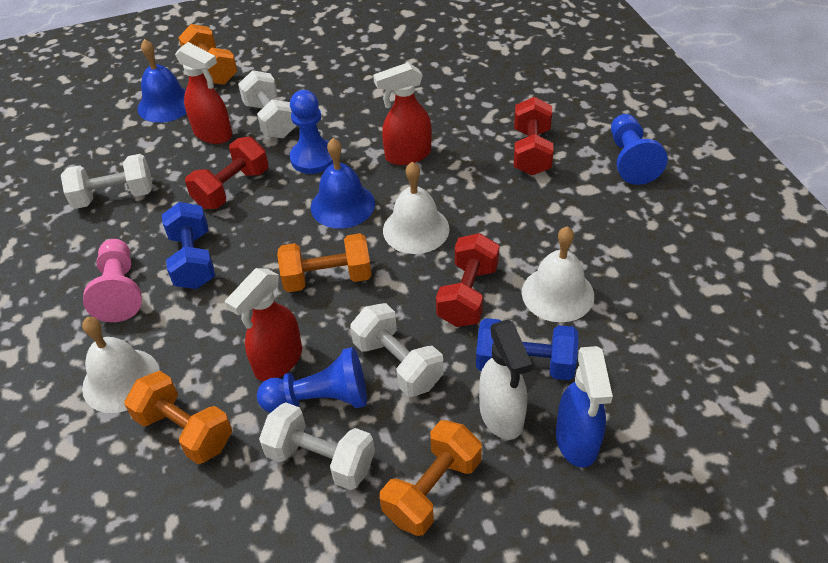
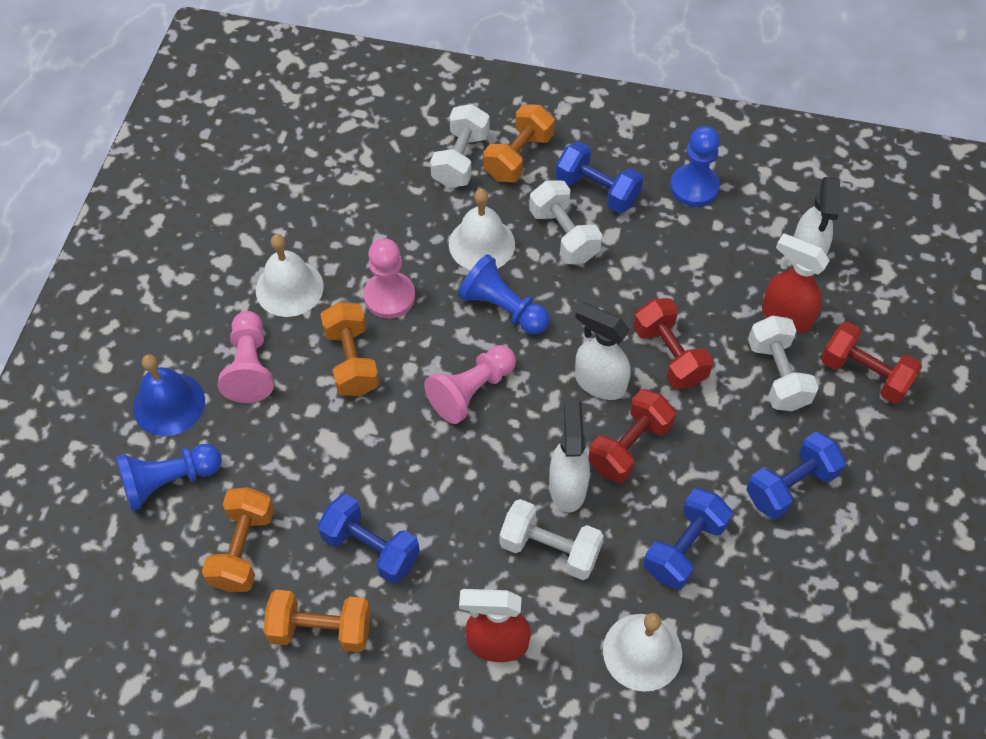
blue bell: [137,39,187,123] [311,138,375,229] = 2 -> [133,354,205,436] = 1
blue dumbbell: [162,202,215,289] [476,318,579,380] = 2 -> [318,494,420,584] [556,141,643,214] [643,488,733,590] [746,432,846,520] = 4
blue spray bottle: [556,346,613,468] = 1 -> none = 0
pink pawn: [83,239,142,322] = 1 -> [218,311,274,403] [364,238,415,318] [424,345,516,424] = 3
red spray bottle: [175,42,232,144] [225,268,302,381] [373,62,432,165] = 3 -> [459,589,531,662] [762,233,830,333] = 2
white spray bottle: [479,320,532,440] = 1 -> [549,400,590,513] [575,303,630,400] [791,177,840,267] = 3

